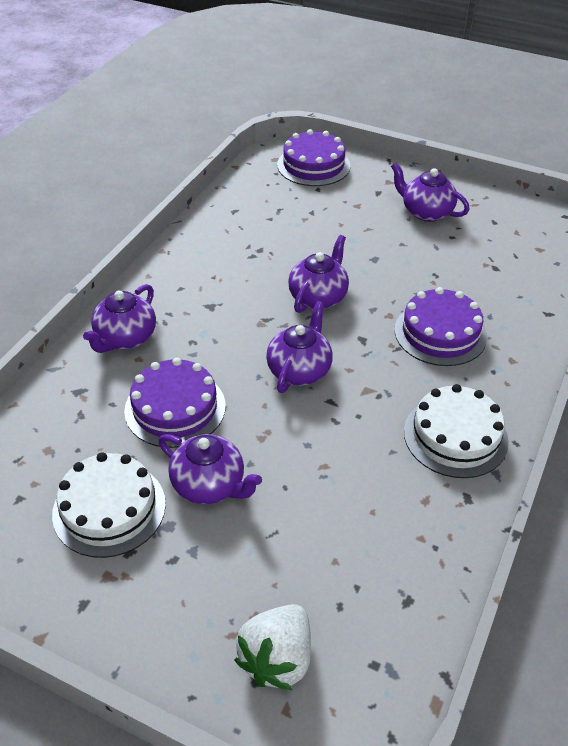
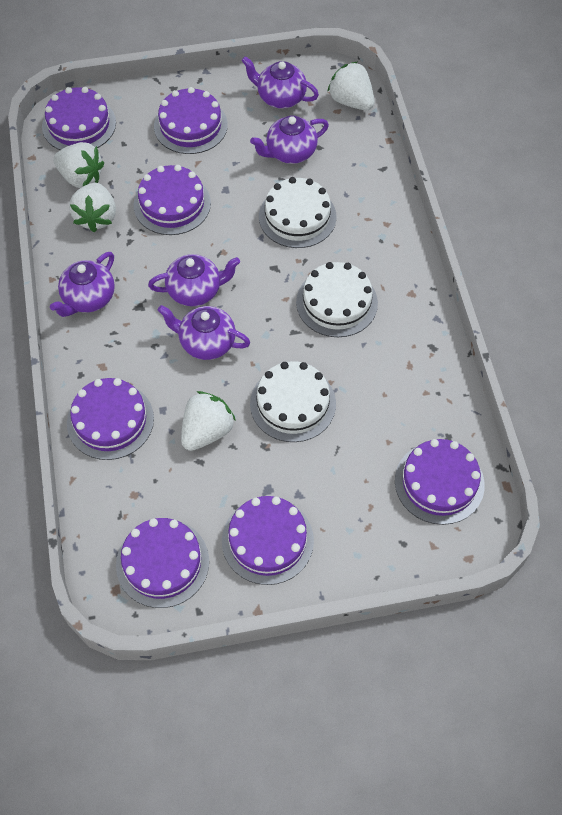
purple cake: [124,358,226,448] [277,129,351,186] [395,287,487,366] = 3 -> [42,87,116,150] [67,378,154,460] [116,518,209,608] [134,165,211,235] [154,87,228,154] [222,496,314,585] [395,439,485,525] = 7
white cake: [52,452,166,558] [404,384,509,478] = 2 -> [250,361,336,442] [259,177,336,248] [296,262,378,337] = 3
white strawberry: [235,604,311,690] = 1 -> [53,142,104,188] [69,183,116,232] [181,391,236,451] [327,62,375,110] = 4

